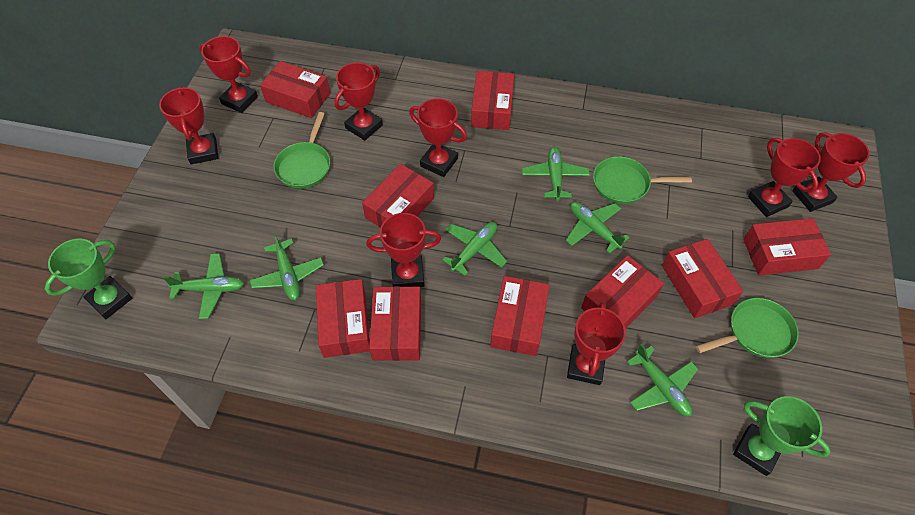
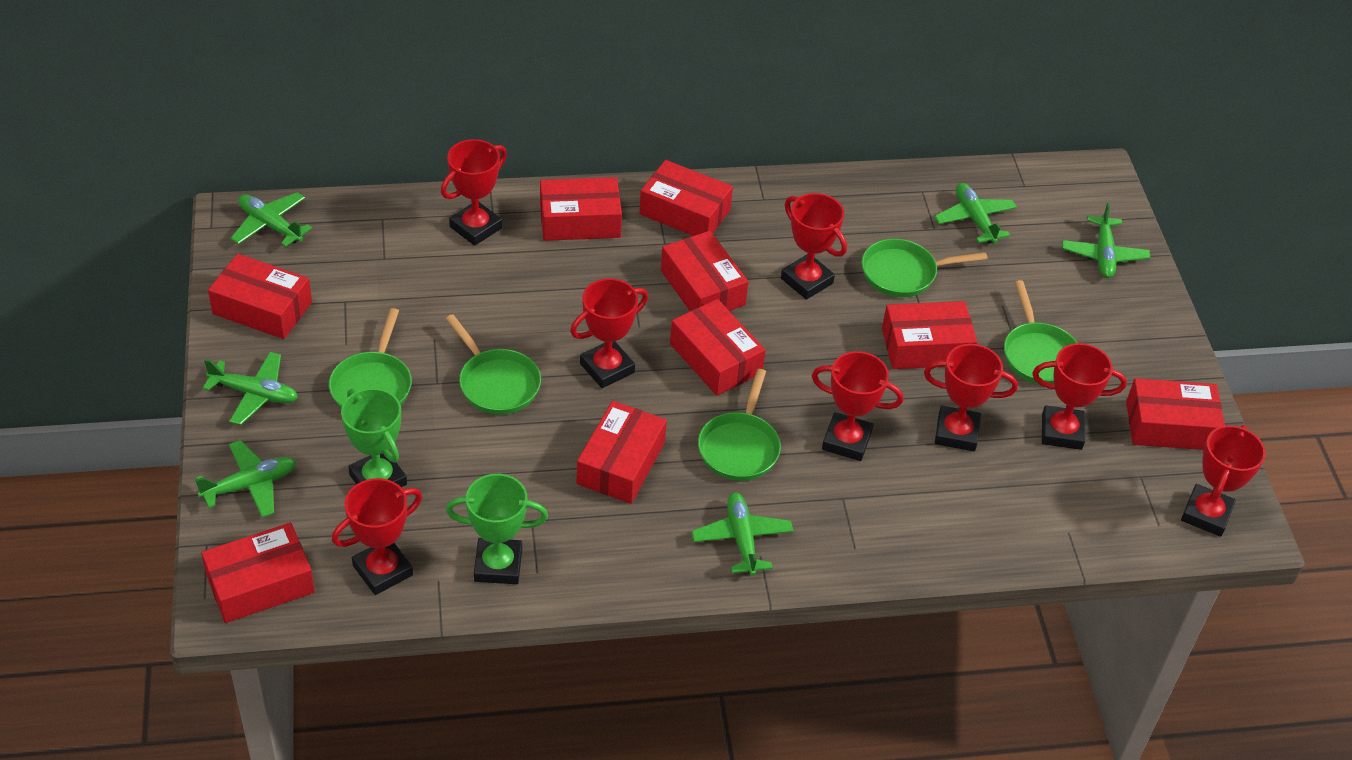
green pan: [274,112,330,189] [593,156,692,204] [696,298,799,358] = 3 -> [329,308,412,408] [446,314,541,414] [698,369,781,481] [861,239,988,297] [1004,280,1078,385] = 5

